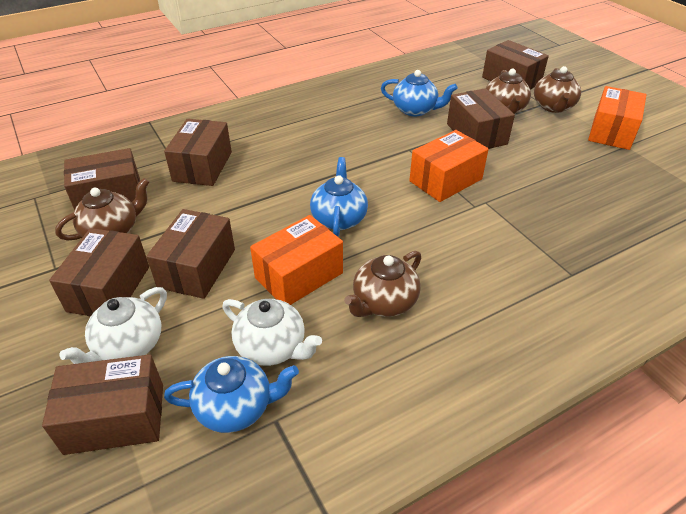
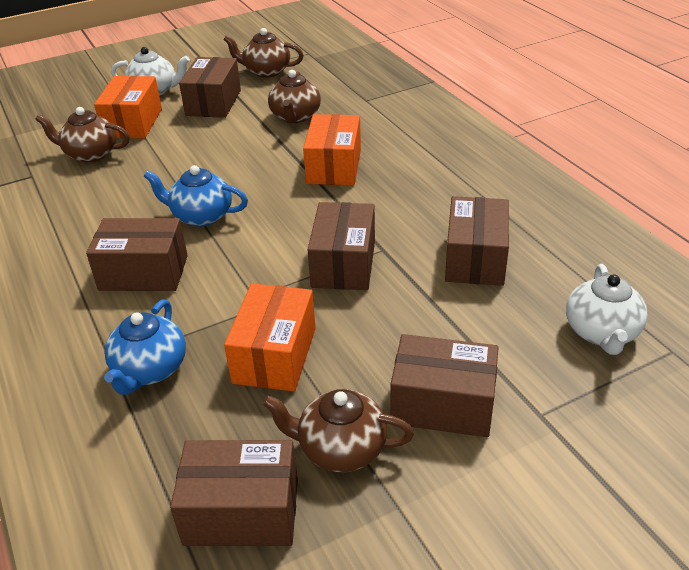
blue teapot: [164,356,299,433] [310,157,368,237] [381,70,457,116] = 3 -> [104,299,186,395] [144,165,248,227] = 2
brown box: [42,354,163,455] [49,228,149,317] [64,148,140,210] [146,209,235,299] [164,119,232,186] [447,88,515,149] [482,40,549,90] = 7 -> [86,218,188,291] [170,440,298,546] [179,57,241,118] [308,202,375,290] [390,334,499,437] [445,196,509,286] = 6

